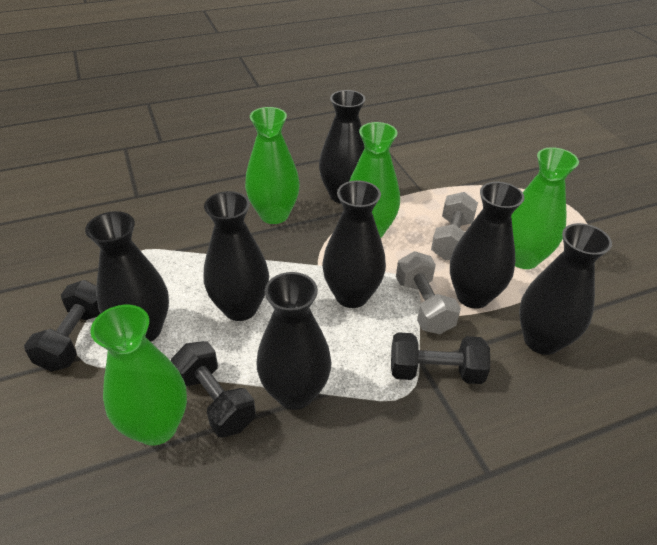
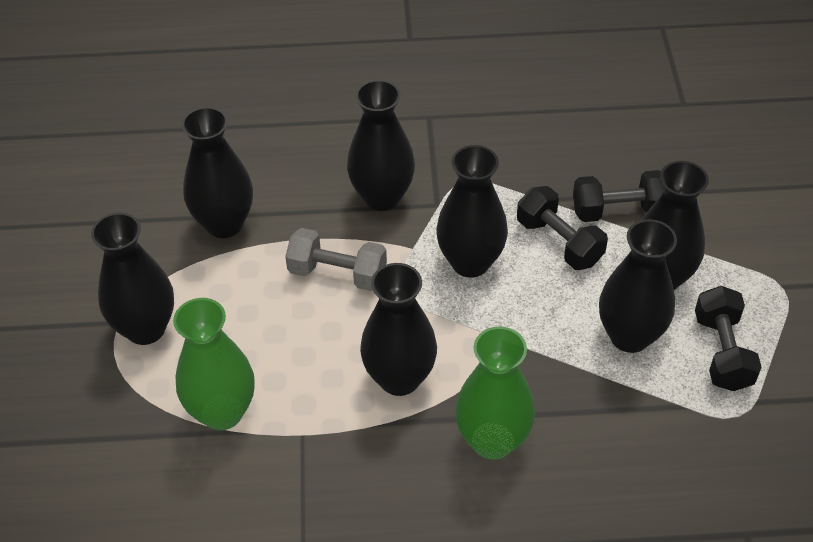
green vase: [90,305,187,445] [245,107,300,224] [350,122,400,238] [511,147,579,269] = 4 -> [173,298,255,430] [455,326,535,460] = 2
grey dumbbell: [396,251,461,334] [431,192,478,261] = 2 -> [285,228,387,291] = 1

